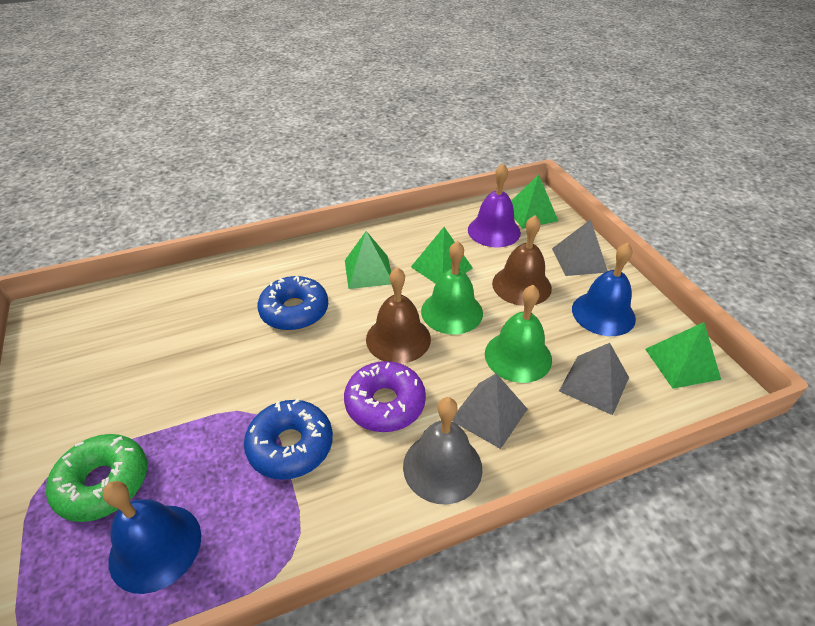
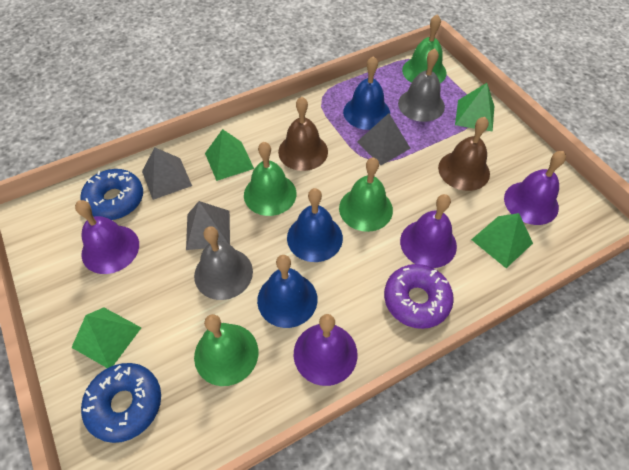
blue bell: [103,481,201,594] [572,242,636,336] = 2 -> [257,255,317,328] [287,188,343,262] [343,56,390,130] = 3
green bell: [421,241,483,334] [485,285,552,383] = 2 -> [194,314,259,386] [244,142,296,216] [339,157,393,232] [402,14,447,83] = 4
green donut: [46,434,147,522] = 1 -> none = 0
grey bell: [403,397,482,504] = 1 -> [194,226,253,300] [398,48,445,122] = 2
purple bell: [468,163,521,247] = 1 -> [75,200,139,274] [294,314,358,386] [400,194,457,268] [504,151,566,225] = 4

